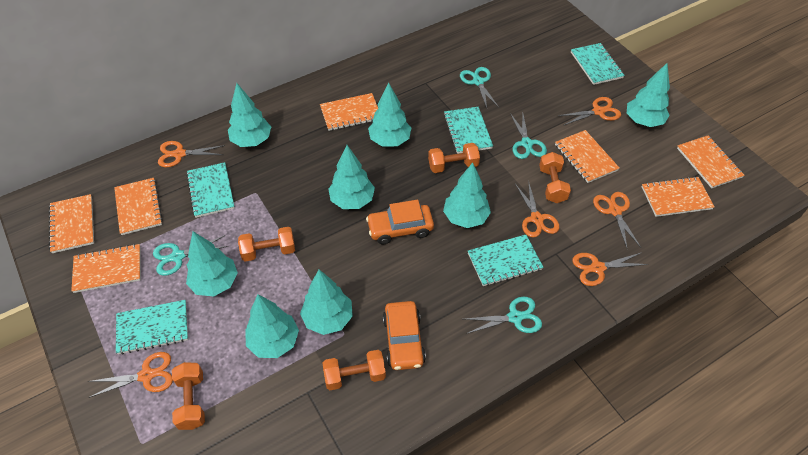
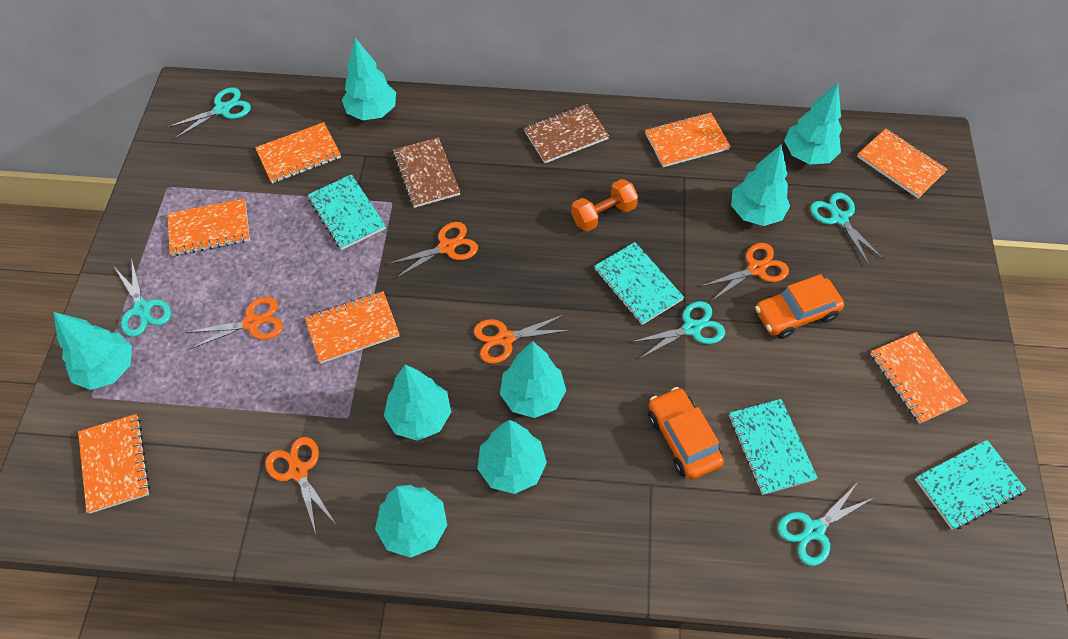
brown notebook: none = 0 -> [393,137,460,208] [524,104,609,163] = 2
orange dumbbell: [172,362,205,430] [238,227,295,262] [323,350,386,390] [428,143,480,173] [539,152,571,203] = 5 -> [571,179,638,232] = 1
orange scissors: [88,352,173,398] [158,141,225,167] [515,180,559,237] [558,97,621,125] [572,252,649,286] [593,192,641,250] = 6 -> [186,297,283,350] [265,437,336,534] [388,222,478,279] [473,315,570,364] [700,243,789,300] = 5
turquoise notebook: [116,300,188,355] [186,162,235,218] [444,107,493,154] [468,235,543,286] [571,43,625,85] = 5 -> [308,174,386,250] [594,242,684,325] [729,399,818,495] [915,440,1027,530] = 4
turquoise scissors: [153,235,228,276] [460,67,499,108] [464,297,542,334] [510,113,547,159] = 4 -> [115,258,171,337] [167,87,251,139] [632,301,725,359] [777,482,873,566] [810,193,884,265] = 5

